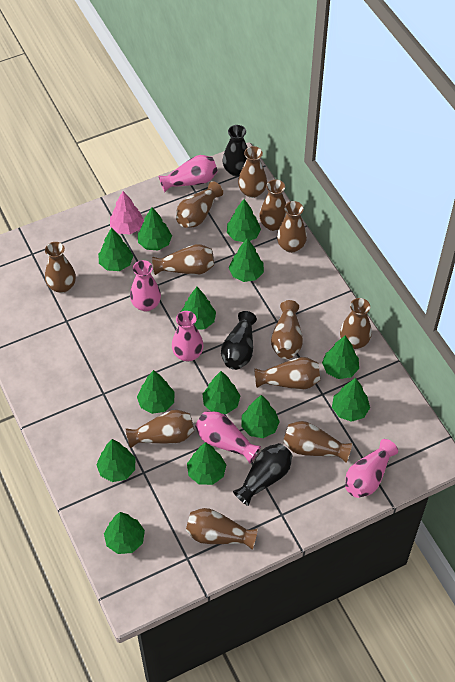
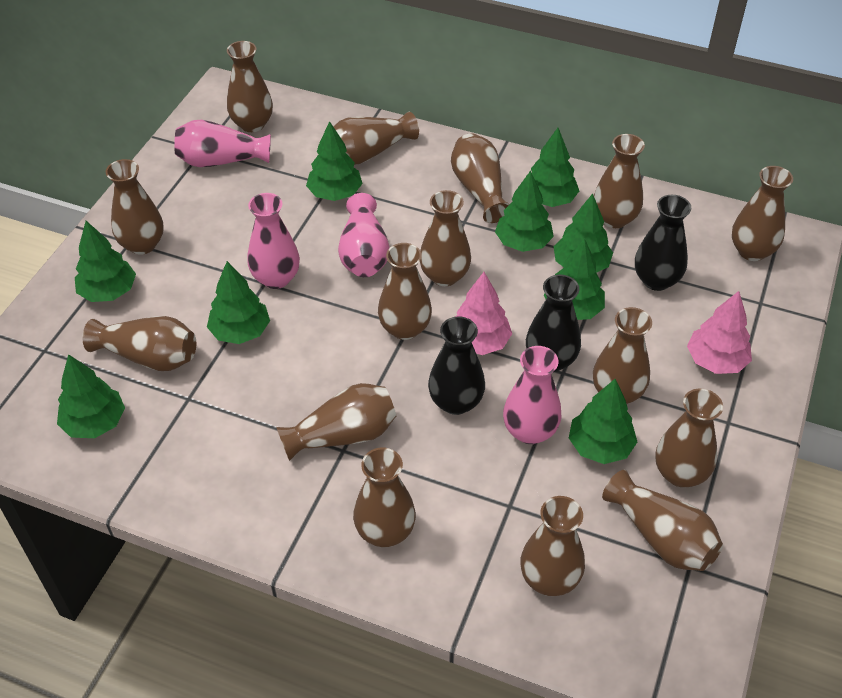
brown vase: [45,242,76,293] [126,410,194,448] [152,244,214,275] [176,181,223,228] [186,508,258,550] [238,146,267,198] [255,357,320,389] [259,179,287,231] [271,300,303,359] [277,201,307,253] [283,421,352,462] [340,298,372,349] = 12 -> [83,316,196,371] [106,159,164,255] [227,41,273,132] [276,383,396,461] [334,112,419,165] [353,448,416,547] [378,243,432,340] [420,190,471,286] [451,133,510,223] [520,496,585,596] [593,307,652,404] [594,134,645,228] [602,470,723,571] [656,388,723,487] [732,166,793,261] = 15
green tree: [96,439,135,482] [98,228,133,271] [104,512,145,554] [137,370,175,414] [138,207,172,251] [181,287,216,330] [187,442,226,485] [203,371,240,414] [227,199,261,242] [229,238,264,282] [241,395,280,438] [322,336,359,379] [332,378,370,422] = 13 -> [57,354,125,438] [75,221,136,302] [207,261,270,344] [306,121,363,201] [495,170,554,252] [531,128,579,207] [544,238,605,320] [554,193,613,273] [569,379,637,464] = 9
pink tree: [110,191,144,234] = 1 -> [455,272,512,355] [687,291,752,374] = 2
pink vase: [130,260,161,311] [159,155,218,192] [172,311,204,361] [195,411,261,463] [345,439,398,498] = 5 -> [174,120,271,167] [247,193,300,289] [338,193,390,277] [503,346,562,444] = 4

